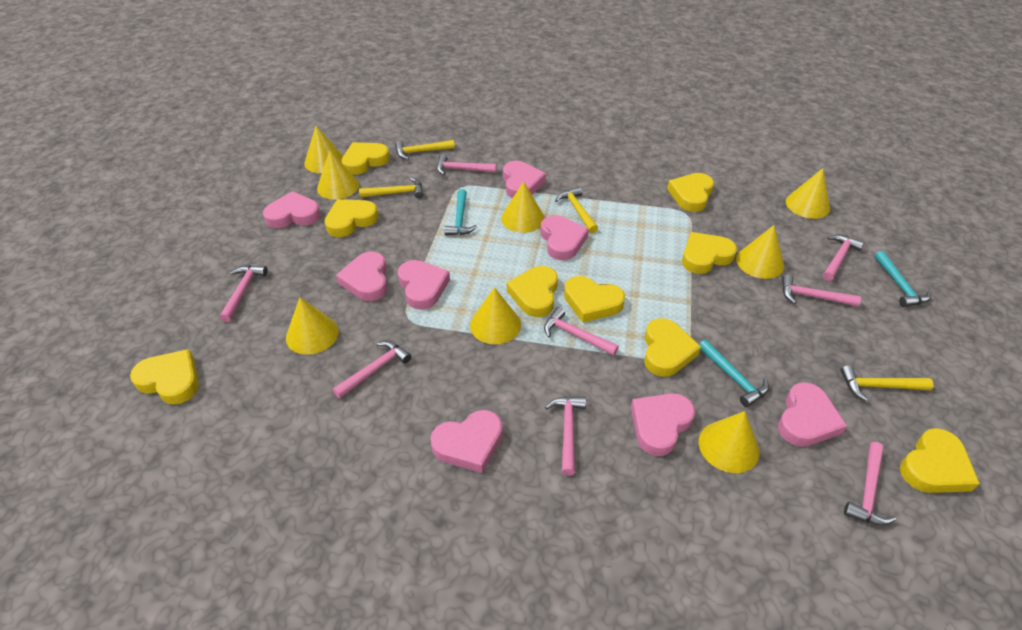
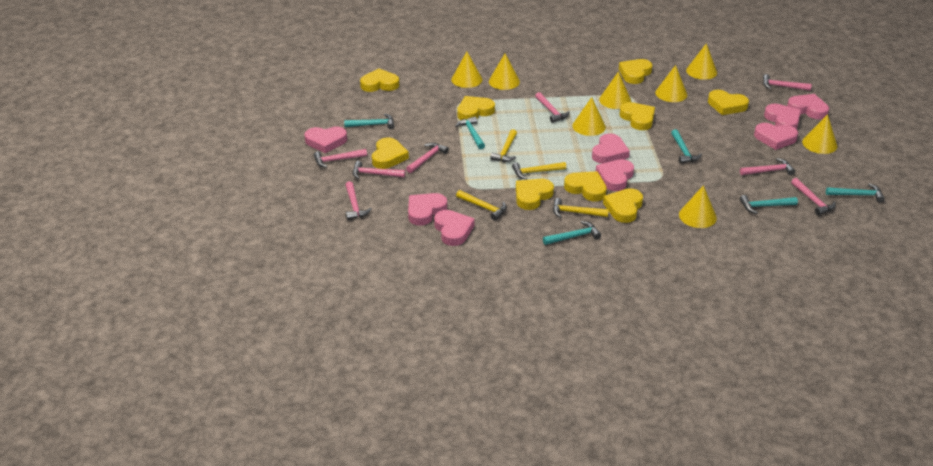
turquoise hammer: [444,189,477,235] [699,340,769,407] [875,251,931,307] = 3 -> [344,114,395,129] [455,116,485,149] [543,221,601,245] [671,129,702,163] [740,195,798,214] [826,183,885,202] = 6

